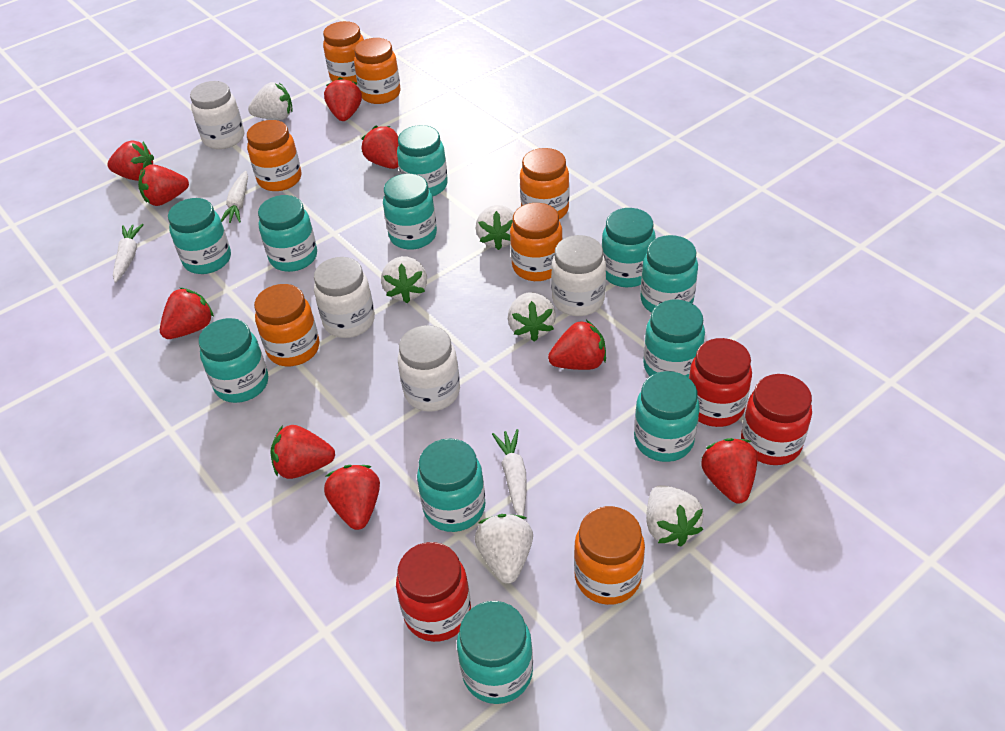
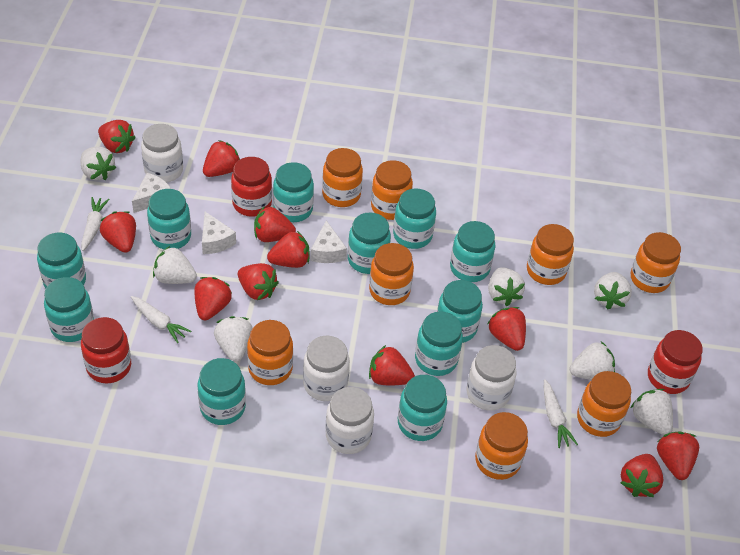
orange jar: [247,120,301,191] [254,284,319,366] [323,21,364,82] [354,38,401,104] [510,203,563,281] [520,148,569,219] [574,506,645,605] = 7 -> [247,320,293,385] [322,148,363,207] [369,243,414,305] [371,160,413,220] [475,412,528,480] [527,224,574,285] [577,371,631,437] [631,232,681,293] = 8
red strawberry: [107,140,154,181] [138,164,189,206] [160,288,214,339] [270,425,335,479] [324,77,362,121] [324,465,380,530] [361,126,399,169] [548,320,606,370] [701,438,758,503] = 9 -> [98,120,136,153] [100,211,136,253] [195,277,232,320] [203,140,240,177] [238,263,279,300] [254,206,296,242] [267,231,310,268] [369,345,415,385] [488,307,526,351] [620,454,664,497] [657,431,699,480] = 11
white cheese: none = 0 -> [132,173,171,213] [202,212,236,254] [310,221,347,263] = 3
white strawberry: [248,82,293,120] [381,256,427,303] [475,514,533,584] [476,205,514,250] [508,292,556,342] [646,485,704,547] = 6 -> [80,147,116,180] [153,246,197,284] [214,316,253,362] [488,267,525,306] [570,342,615,380] [594,272,632,310] [631,389,673,435] = 7

